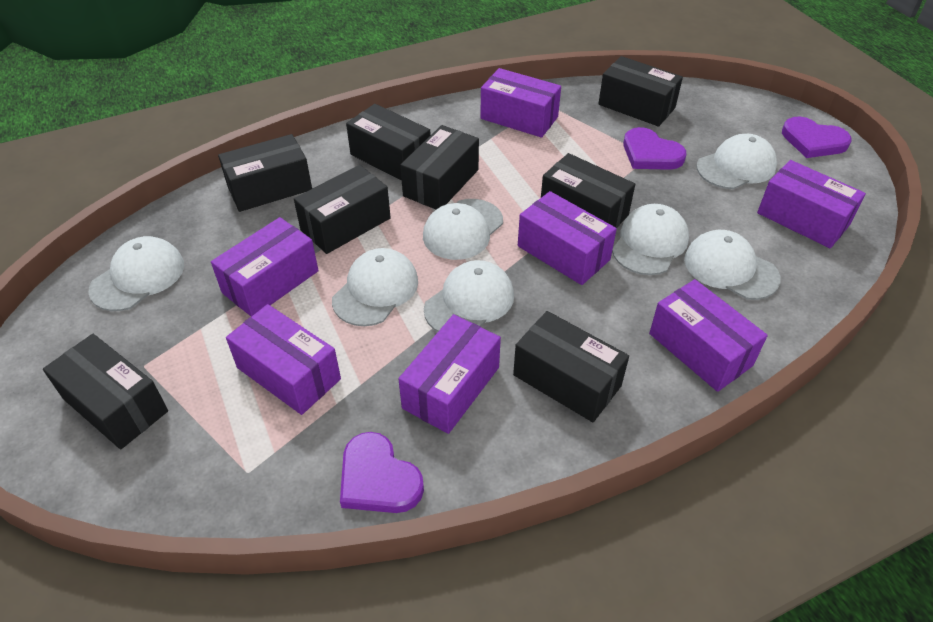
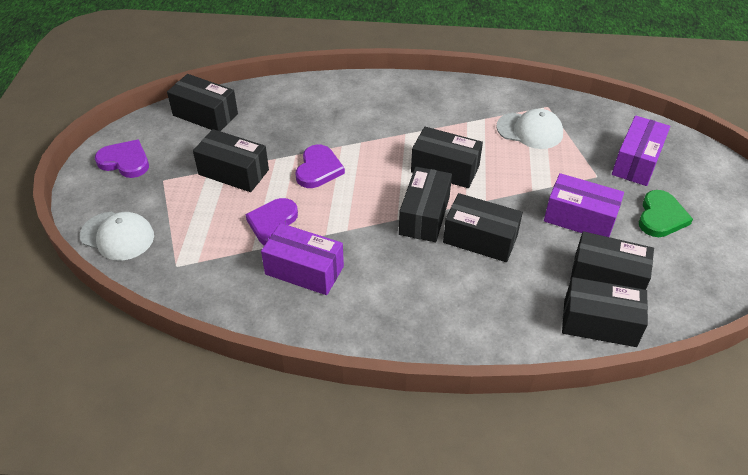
black box: [43,334,168,449] [218,134,312,212] [294,165,391,254] [346,104,431,181] [400,125,479,210] [513,311,629,422] [541,153,635,228] [598,56,683,127] = 8 -> [167,74,238,131] [193,129,269,192] [399,167,452,242] [411,127,483,188] [443,193,523,262] [562,277,648,347] [570,231,654,290] = 7
green heart: none = 0 -> [639,190,693,237] = 1
purple box: [211,217,319,317] [226,304,341,415] [399,314,501,434] [480,68,561,138] [518,191,617,285] [649,279,768,392] [757,160,866,248] = 7 -> [261,223,344,295] [544,173,624,237] [612,116,670,186] = 3
white cap: [88,236,184,311] [332,248,418,326] [423,199,503,260] [424,260,514,332] [612,204,689,275] [684,230,781,300] [697,134,777,189] = 7 -> [80,212,154,260] [496,109,563,149] = 2

